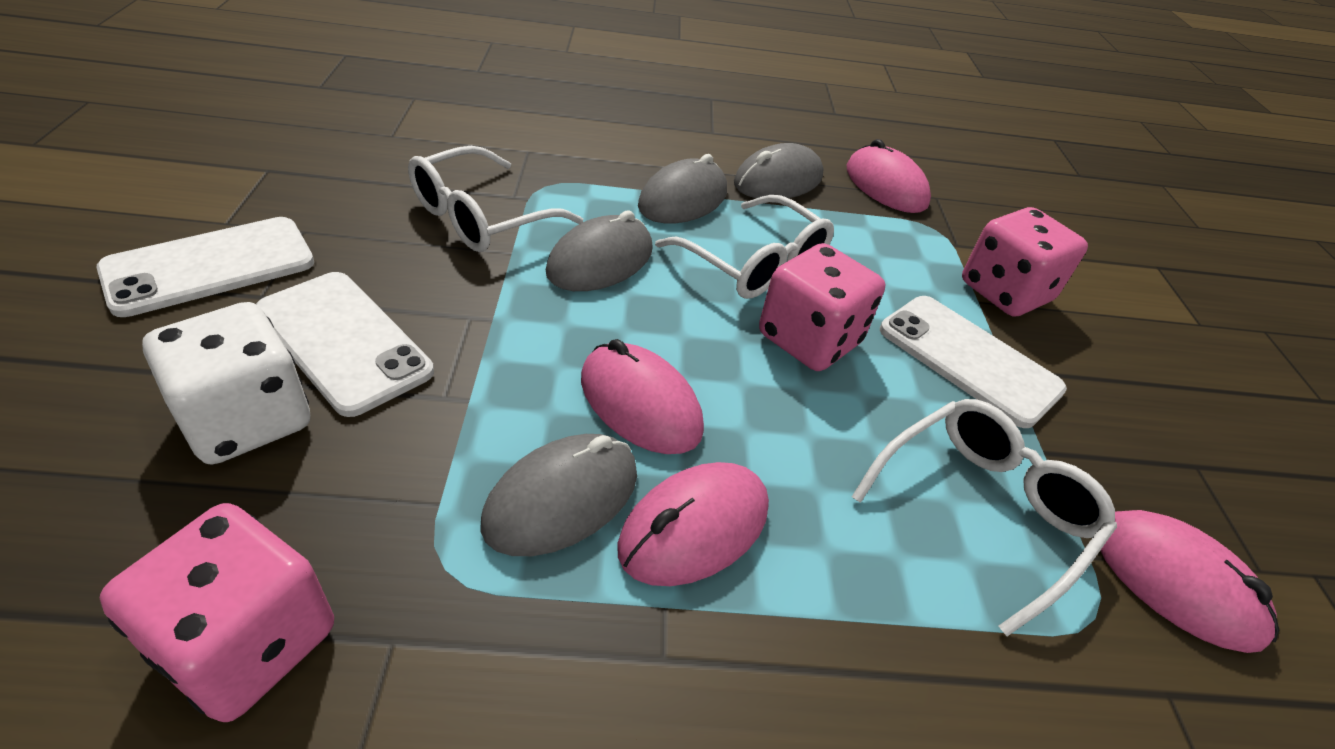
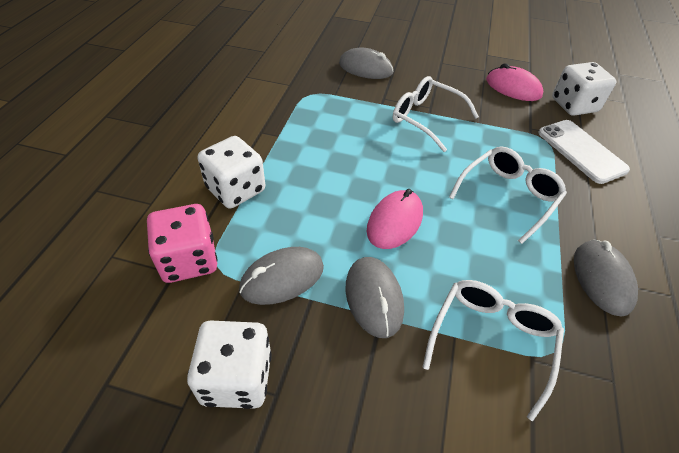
pink dice: [100,503,334,722] [759,243,885,371] [962,207,1088,317] = 3 -> [147,204,218,283] = 1
pink mouse: [581,339,704,454] [617,462,769,586] [847,139,931,213] [1100,510,1279,653] = 4 -> [367,189,423,249] [486,63,543,101] = 2
white dice: [142,302,310,464] = 1 -> [187,320,272,409] [198,136,265,209] [552,62,616,116] = 3
white phone: [96,217,314,317] [256,272,434,417] [880,296,1067,428] = 3 -> [538,120,630,184] = 1

